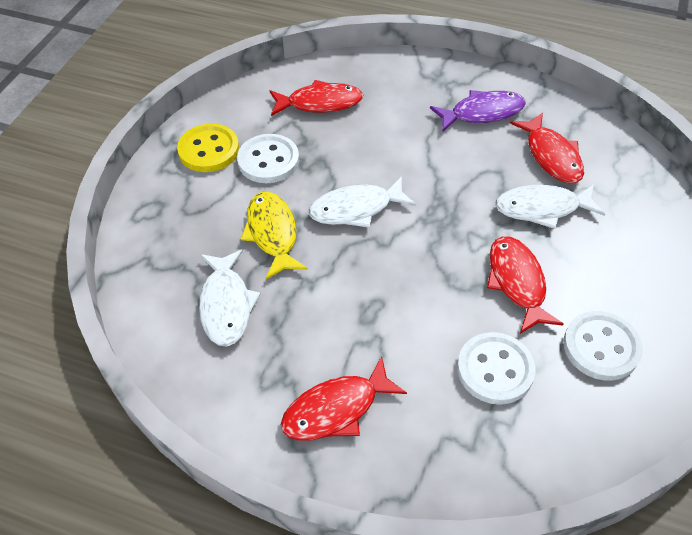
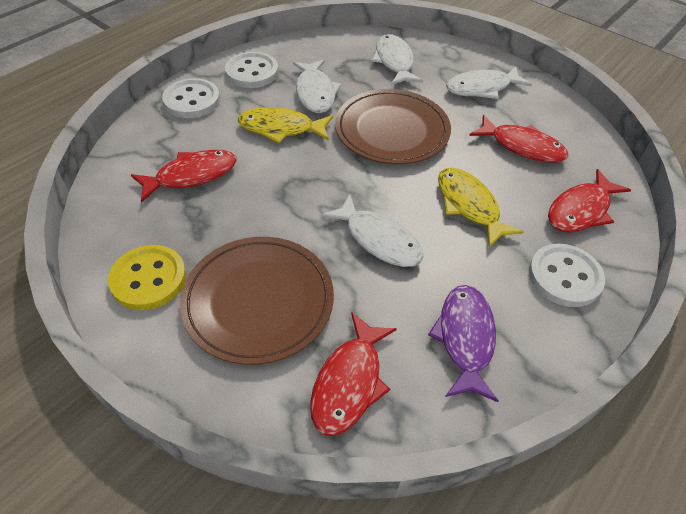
brown plate: none = 0 -> [180,237,334,365] [335,89,451,164] = 2
white fish: [199,249,261,347] [309,176,416,228] [495,184,605,229] = 3 -> [293,60,341,113] [322,194,424,267] [371,34,423,85] [446,66,532,99] = 4
yellow fish: [241,192,308,279] = 1 -> [238,107,333,143] [438,168,524,247] = 2

